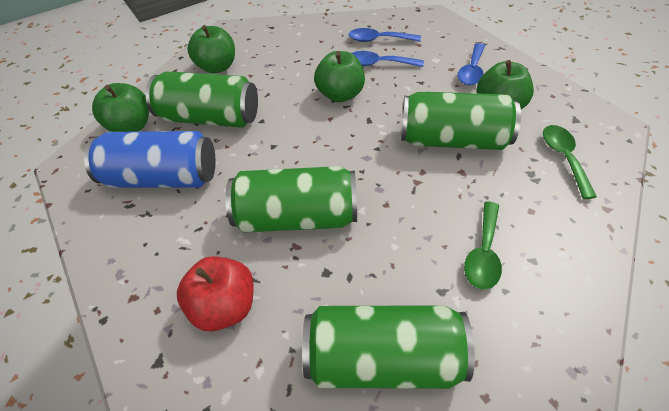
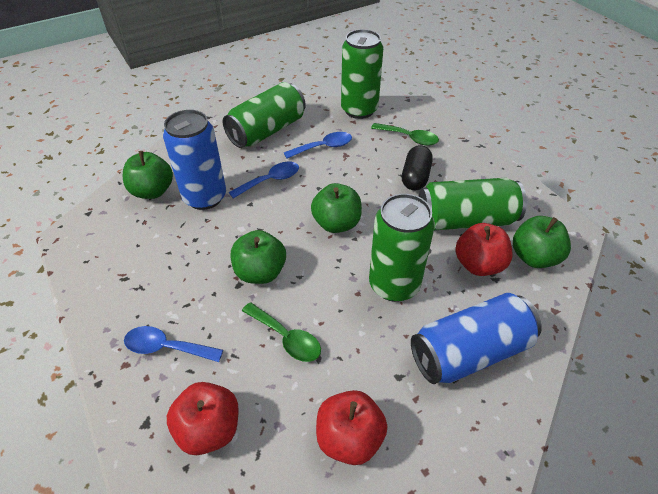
black capsule: none = 0 -> [402,145,433,190] = 1
blue can: [84,131,216,188] = 1 -> [163,110,226,210] [411,293,542,384] = 2
red apple: [177,256,254,331] = 1 -> [167,382,239,455] [316,390,387,465] [455,223,513,276] = 3

